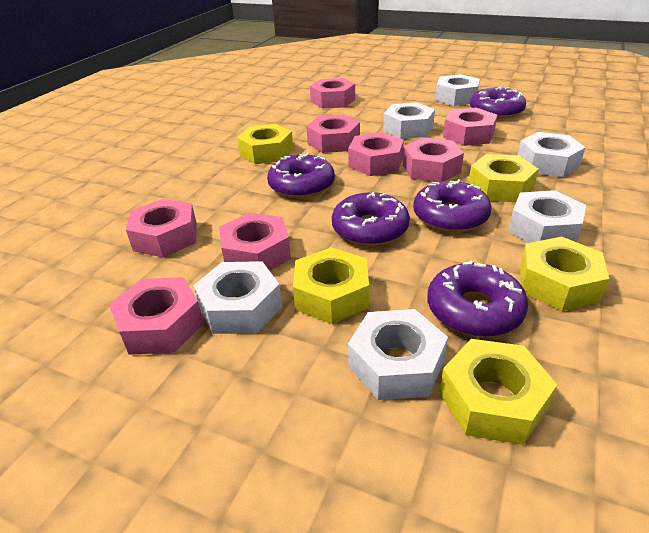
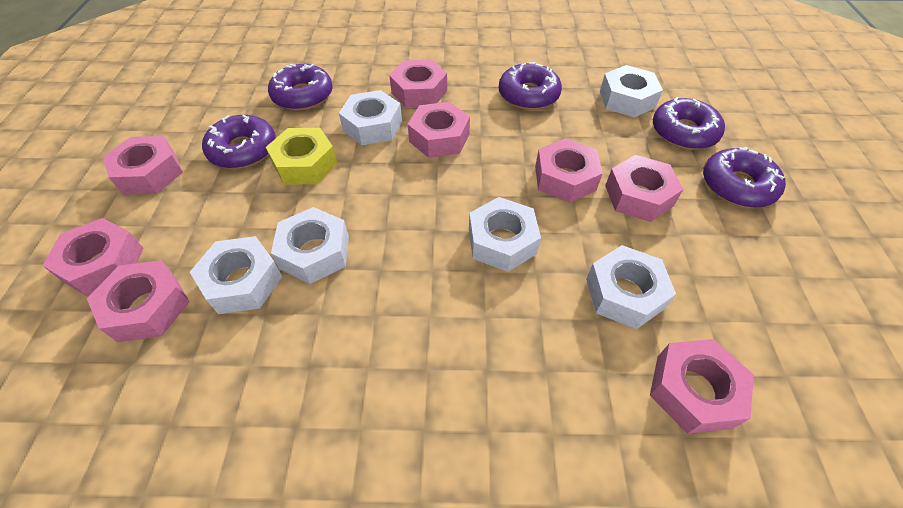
yellow nut: [237,124,293,164] [293,247,369,324] [439,339,557,445] [468,154,539,202] [520,237,609,311] = 5 -> [266,128,337,185] = 1

